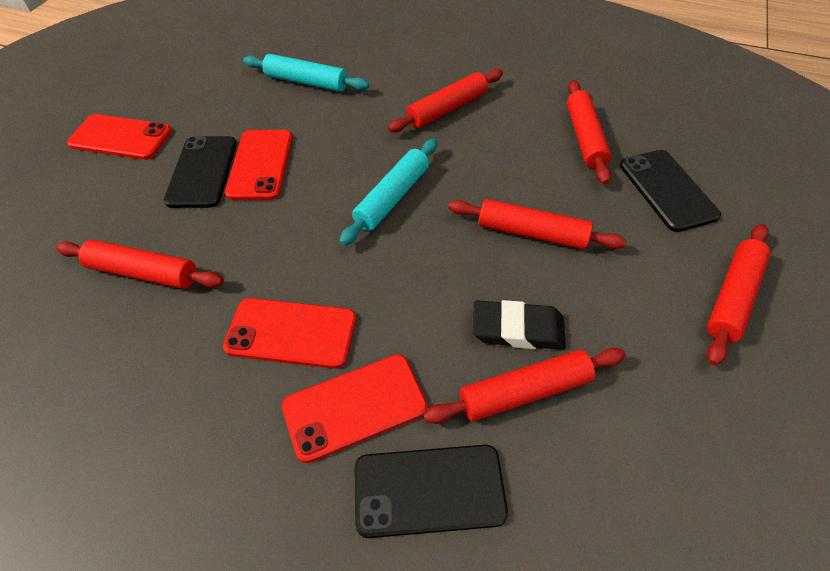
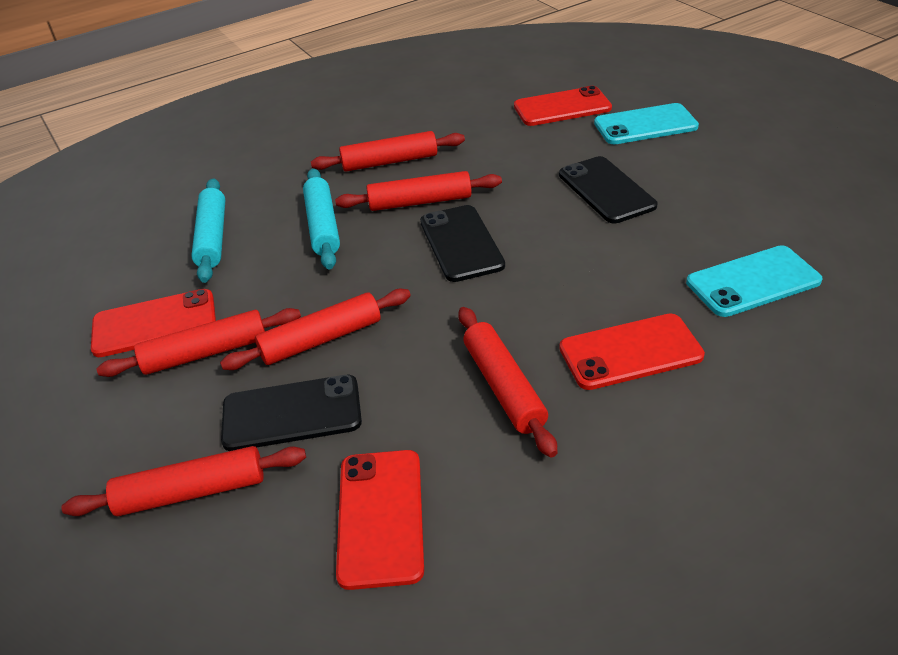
black eraser: [472,300,566,350] = 1 -> none = 0
turquoise phone: none = 0 -> [594,103,699,144] [686,245,822,317] = 2

